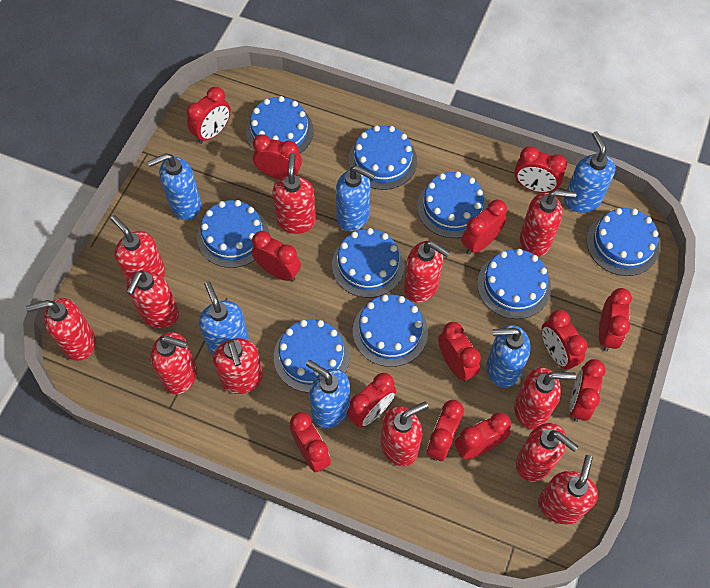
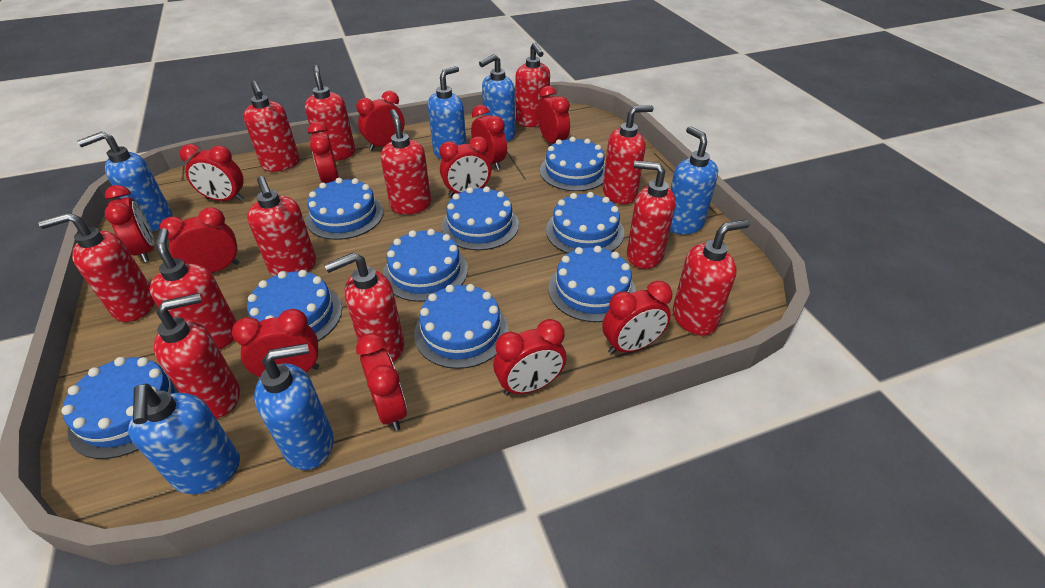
red clock: [186,87,231,144] [252,231,301,281] [253,134,302,179] [290,412,331,472] [347,373,396,428] [427,400,464,461] [438,322,481,382] [455,413,511,459] [462,200,507,255] [514,146,567,193] [541,310,588,370] [569,359,606,422] [599,288,632,352] = 13 -> [105,185,154,262] [160,207,240,273] [179,144,244,201] [232,309,319,377] [308,122,339,183] [356,91,405,151] [356,333,407,431] [439,136,491,197] [471,105,507,170] [493,319,566,396] [538,86,570,144] [603,281,672,354] = 12

